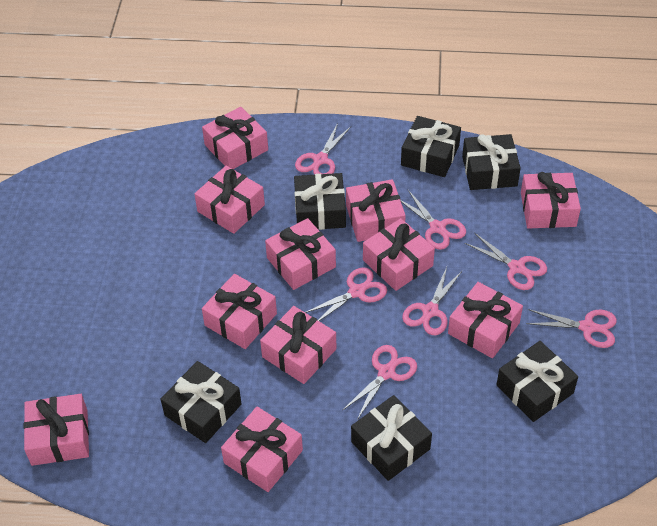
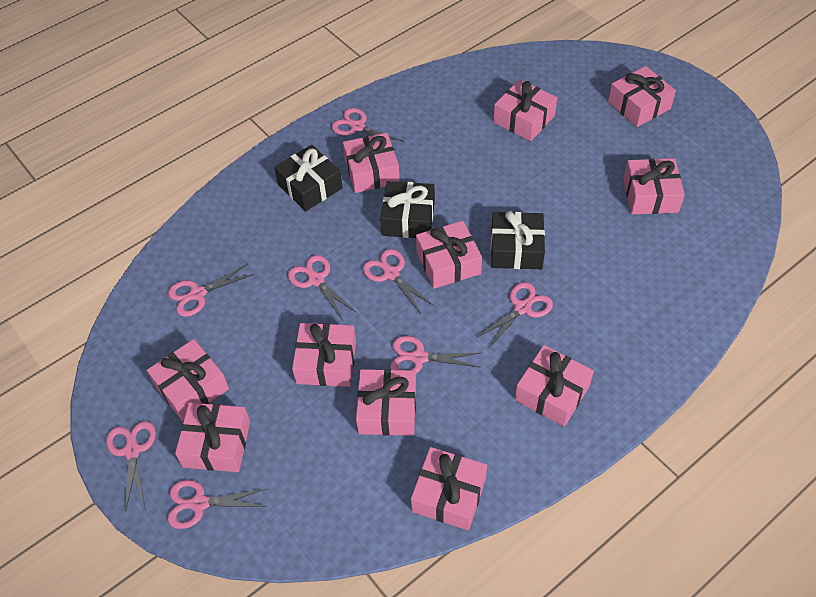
black gift: [161,361,242,443] [294,173,346,230] [351,395,432,481] [401,116,461,177] [462,134,521,190] [496,341,578,422] = 6 -> [274,145,343,211] [380,181,435,238] [491,211,545,269] = 3
pink scissors: [295,123,351,175] [305,267,387,321] [343,345,417,420] [400,190,466,250] [402,267,462,335] [465,233,547,290] [526,309,617,348] = 7 -> [106,421,156,513] [168,264,254,317] [168,480,267,529] [288,255,357,320] [332,108,405,150] [363,249,434,314] [390,336,480,373] [476,282,553,349] = 8

